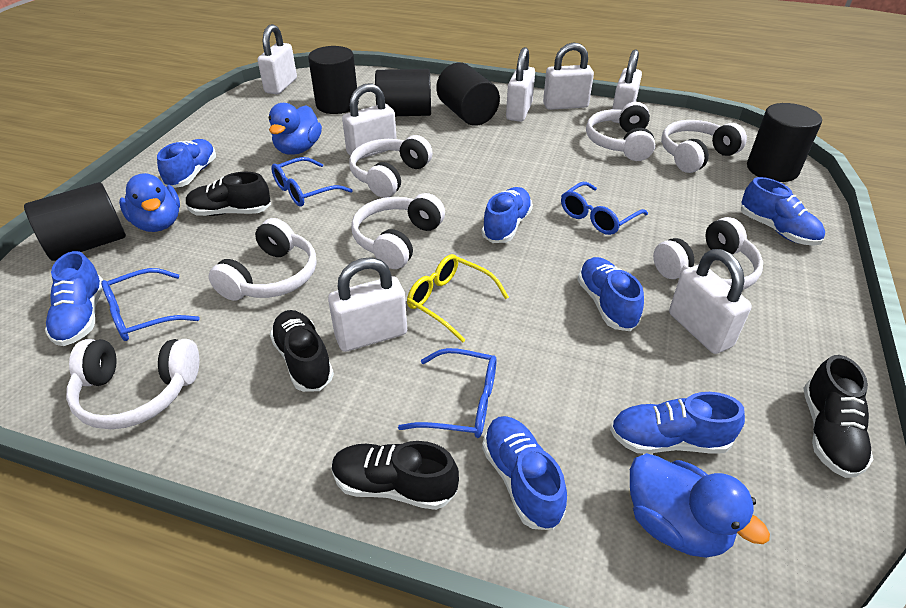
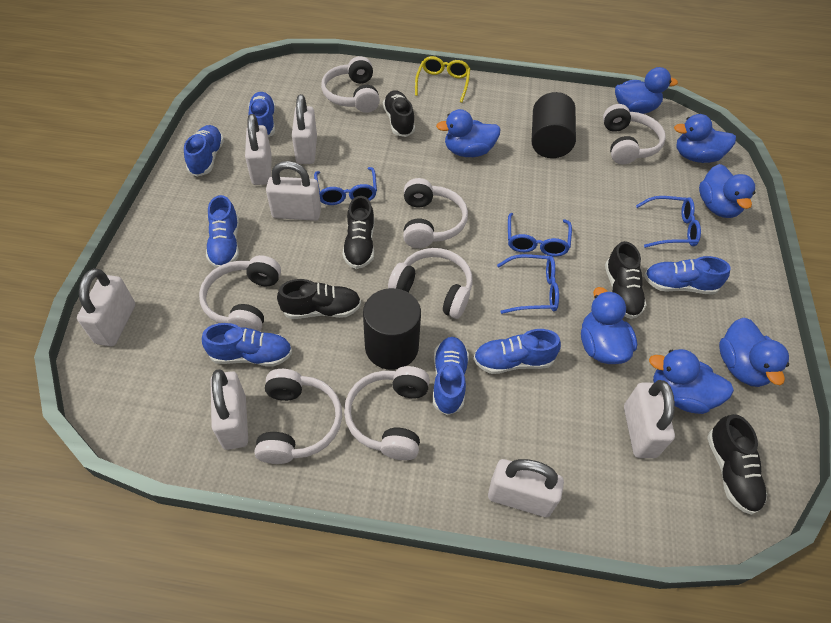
black cylinder: [24,182,126,261] [308,46,359,114] [375,69,431,116] [436,62,500,126] [747,103,822,182] = 5 -> [363,288,421,370] [532,92,576,158] = 2
black shoe: [186,172,271,216] [270,310,334,392] [332,441,459,510] [804,355,874,478] = 4 -> [277,279,361,319] [343,196,374,269] [383,90,415,137] [605,241,646,319] [707,414,767,515] = 5
blue duck: [119,173,180,232] [268,103,322,155] [630,453,770,558] = 3 -> [436,109,501,157] [581,287,637,364] [615,67,678,114] [649,349,734,414] [674,114,736,163] [699,164,755,218] [719,317,789,387] = 7

